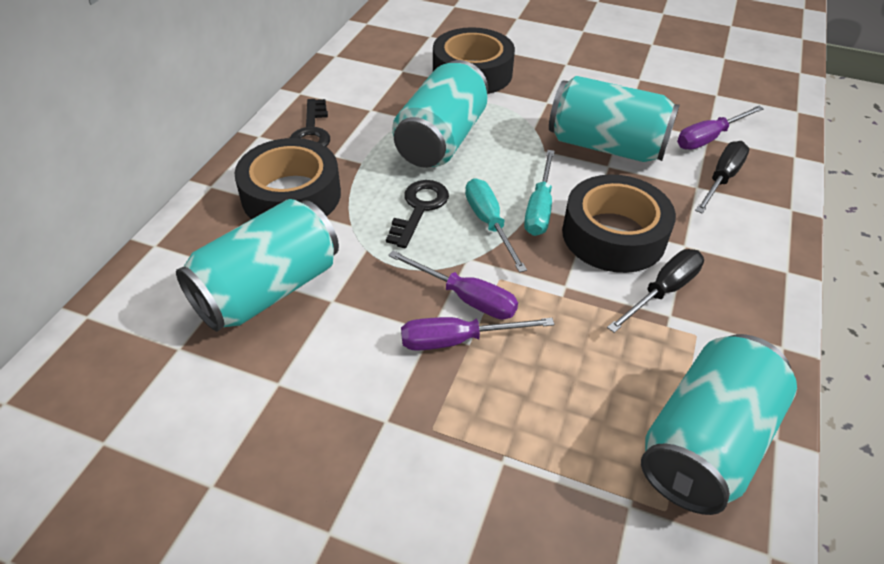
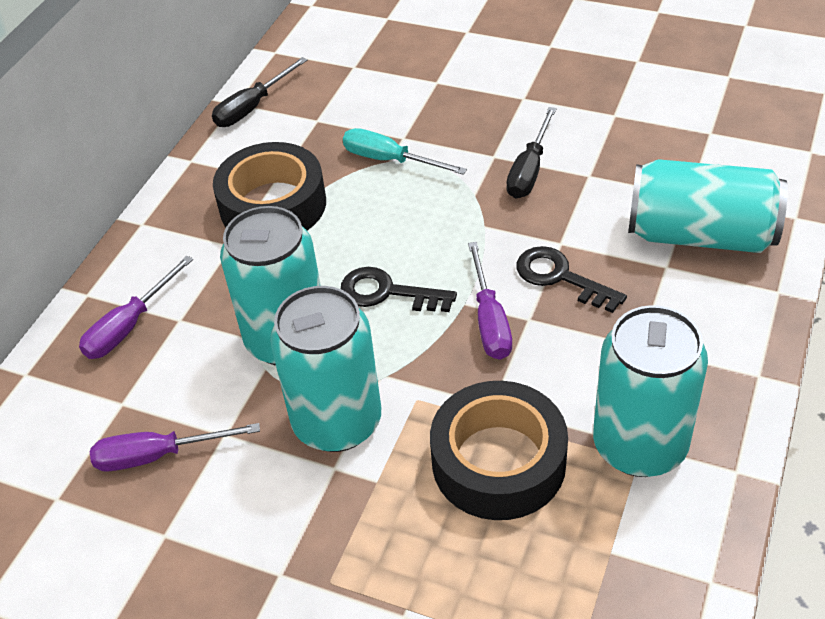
black tape: [234,138,341,219] [433,27,515,94] [562,174,676,273] = 3 -> [213,142,326,230] [430,381,568,520] = 2
turquoise screwdriver: [465,178,527,273] [524,150,555,236] = 2 -> [343,128,467,175] = 1

